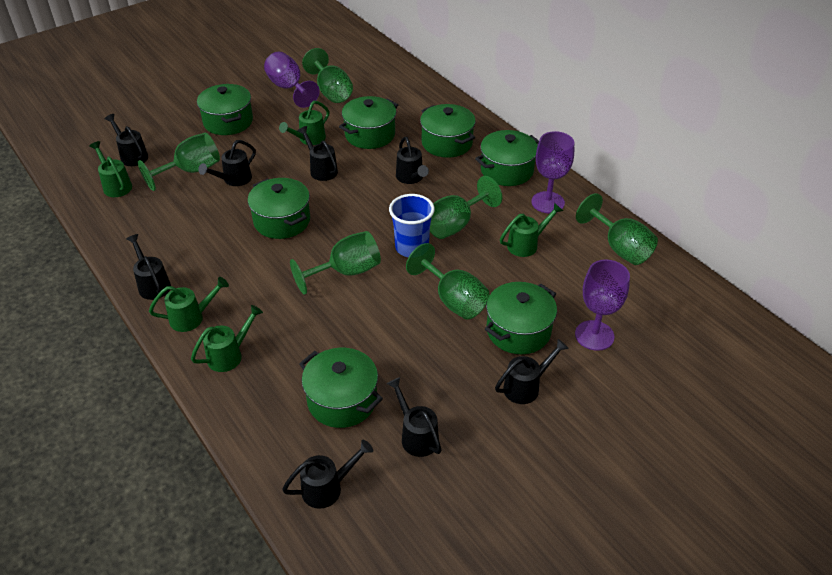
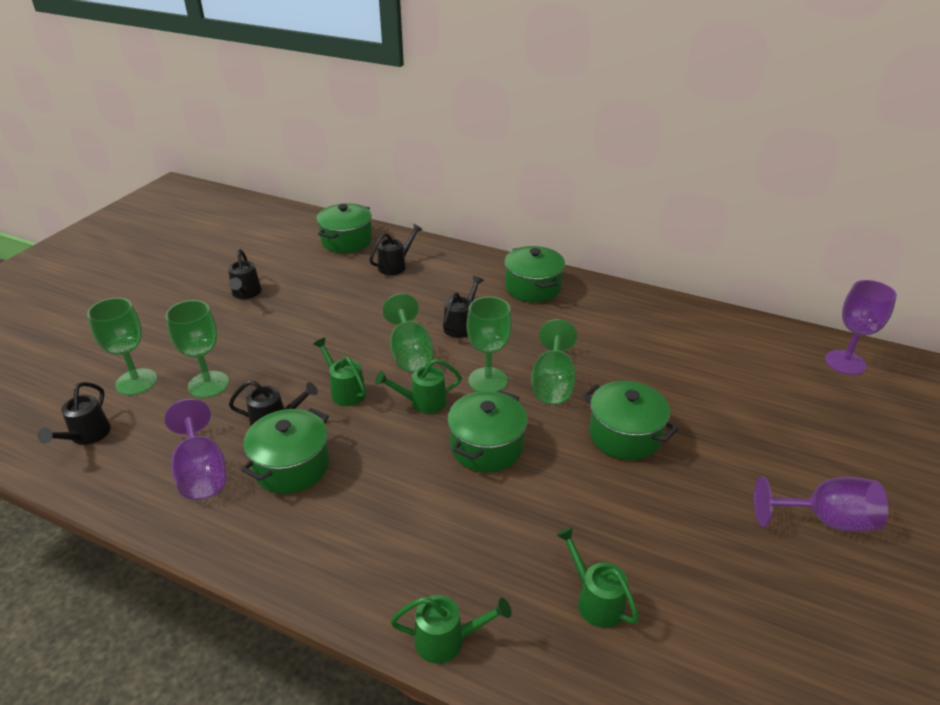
black watering can: [104,114,148,166] [126,234,171,300] [198,140,256,186] [282,440,373,509] [298,126,338,181] [387,377,442,457] [396,137,429,184] [495,339,569,404] = 8 -> [38,382,111,445] [228,249,262,299] [229,380,318,427] [369,224,423,275] [443,276,484,338] = 5
blue cup: [389,194,435,257] = 1 -> none = 0
green goblet: [138,133,220,191] [290,231,381,295] [302,48,353,103] [406,243,490,320] [430,176,502,239] [576,193,658,265] = 6 -> [87,298,157,395] [165,300,229,398] [383,293,434,372] [466,296,512,392] [531,319,577,404] = 5
green pot: [197,84,253,135] [248,178,310,239] [299,348,383,428] [339,96,398,149] [420,104,476,158] [475,130,539,186] [485,282,557,354] = 7 -> [241,408,329,494] [316,203,372,253] [447,390,528,472] [504,246,565,302] [583,381,678,460] = 5
green watering can: [90,141,132,197] [149,277,229,332] [191,305,263,372] [279,101,330,145] [500,203,563,257] = 5 -> [313,338,366,406] [375,358,462,414] [390,595,512,664] [556,527,639,628] = 4

